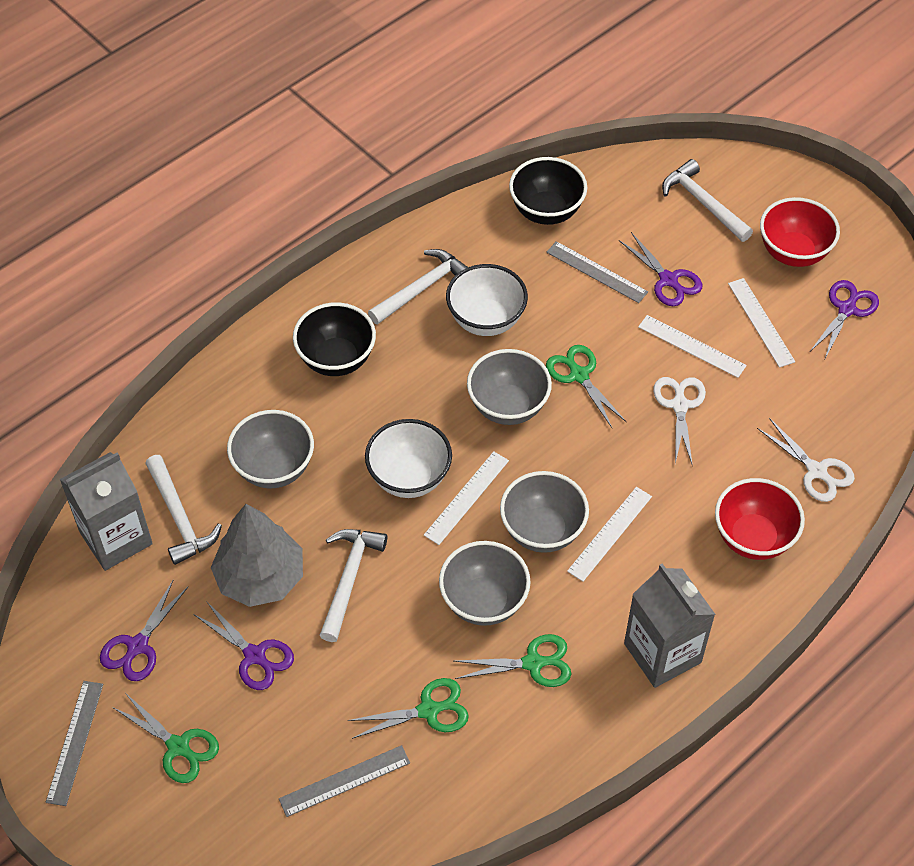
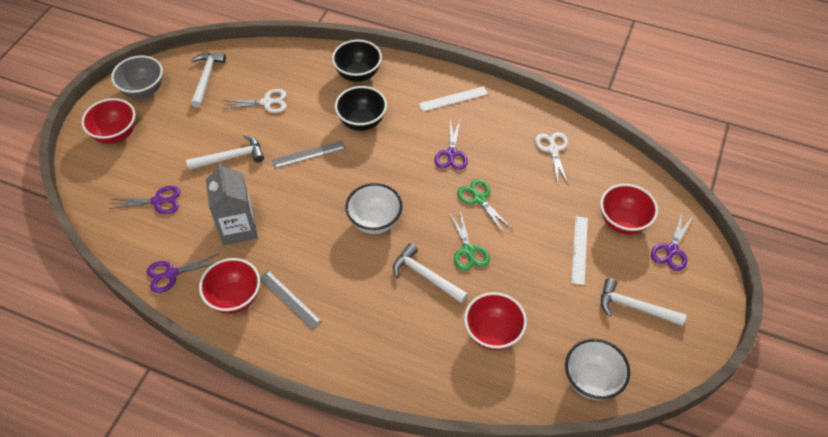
green scissors: [112,693,219,783] [348,678,469,739] [455,634,571,687] [546,345,626,428] = 4 -> [449,211,490,271] [457,179,513,234] = 2
grey bowl: [227,410,314,488] [439,541,531,626] [467,349,552,425] [500,471,589,553] = 4 -> [111,55,163,99] = 1
grey carton: [60,452,153,571] [624,563,716,688] = 2 -> [206,162,258,245] = 1
grey ruler: [46,681,103,806] [279,745,410,817] [546,241,648,303] = 3 -> [260,270,322,330] [272,140,346,168] = 2
grey tree: [211,504,303,607] = 1 -> none = 0
red bowl: [715,478,805,560] [760,197,840,267] = 2 -> [81,98,135,144] [199,258,260,314] [464,292,527,351] [600,184,658,235] = 4
white ruler: [424,451,509,545] [567,487,652,582] [638,315,747,378] [728,278,795,368] = 4 -> [419,86,488,112] [571,216,588,285] = 2

